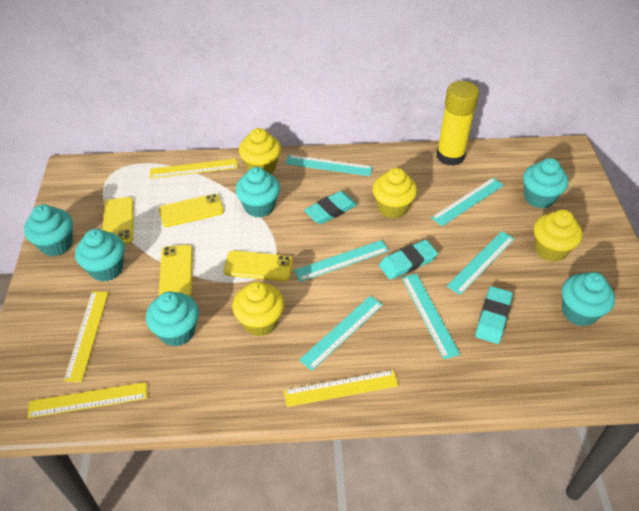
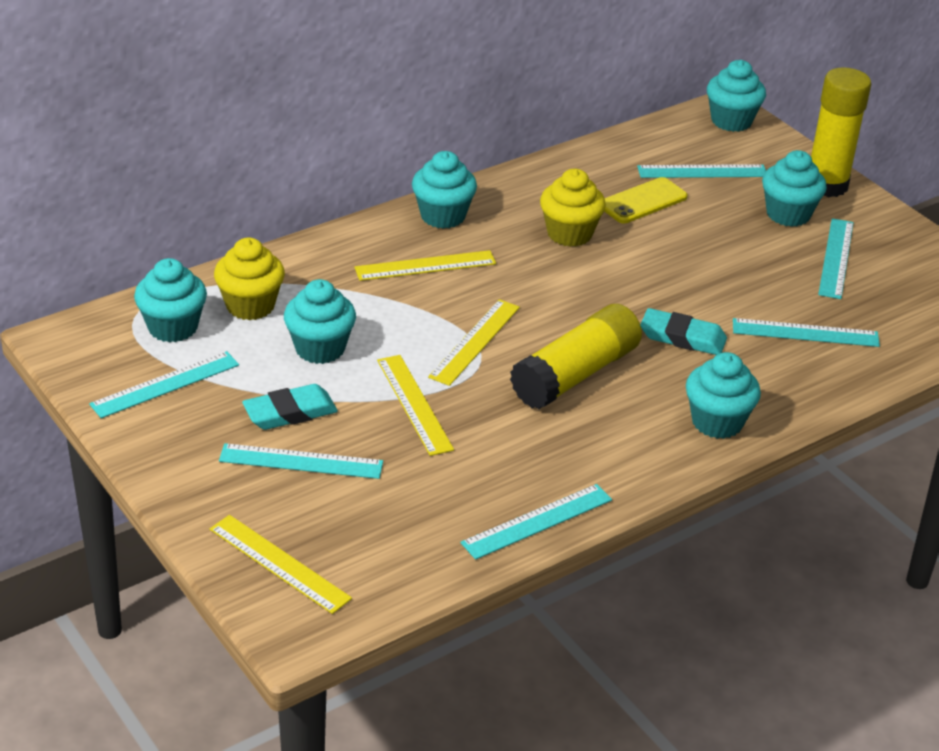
turquoise eraser: [304,191,357,224] [379,240,438,280] [475,286,513,344] = 3 -> [242,384,338,430] [640,308,727,355] = 2
yellow cupcake: [232,282,284,336] [239,128,281,174] [372,168,417,218] [534,209,582,262] = 4 -> [214,237,285,320] [540,169,606,247] = 2
yellow glue stick: [437,81,479,166] = 1 -> [510,304,642,409] [811,67,871,197] = 2
yellow phone: [103,197,134,244] [159,194,224,227] [159,245,193,296] [224,251,293,281] = 4 -> [604,177,688,223] = 1

